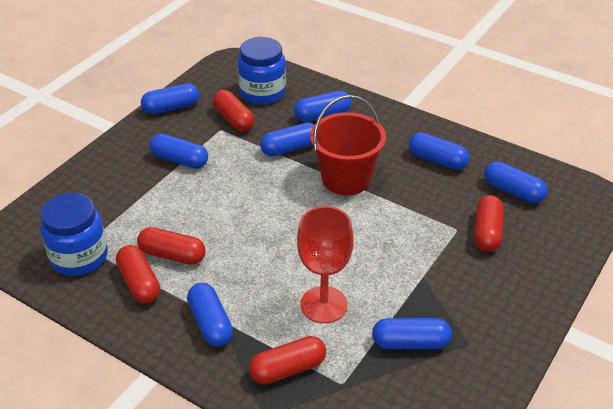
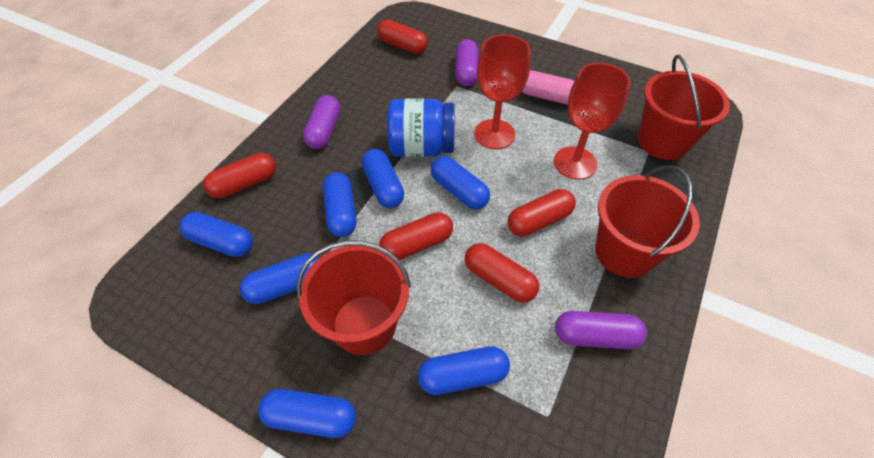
blue capsule: [141,83,199,114] [150,134,208,169] [187,283,233,347] [260,122,314,157] [294,91,351,122] [372,318,452,349] [409,132,470,170] [484,161,547,203] = 8 -> [179,212,253,257] [240,253,319,304] [258,389,356,438] [323,172,357,237] [362,149,404,208] [418,346,510,395] [431,156,490,210] = 7
blue jar: [40,193,108,276] [238,37,286,105] = 2 -> [387,99,455,157] = 1
pink capsule: none = 0 -> [522,70,574,104] = 1
purple capsule: none = 0 -> [303,95,340,149] [455,39,479,87] [555,311,647,349] = 3
red bucket: [310,95,386,195] = 1 -> [297,240,411,355] [595,165,700,278] [638,55,730,160] = 3
red goblet: [297,206,354,323] = 1 -> [474,34,531,149] [554,63,630,180] = 2

